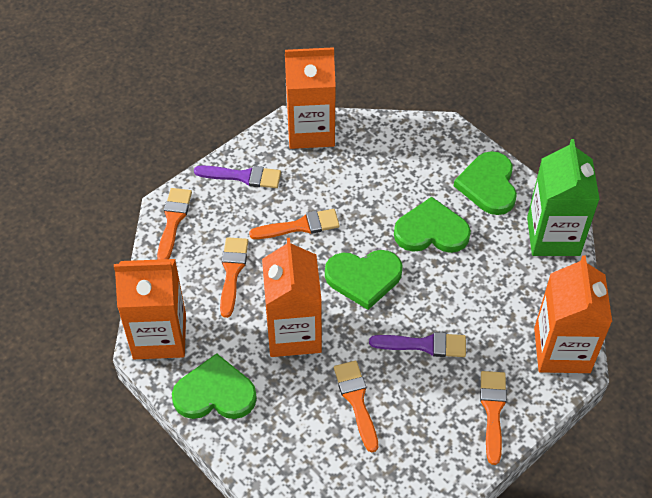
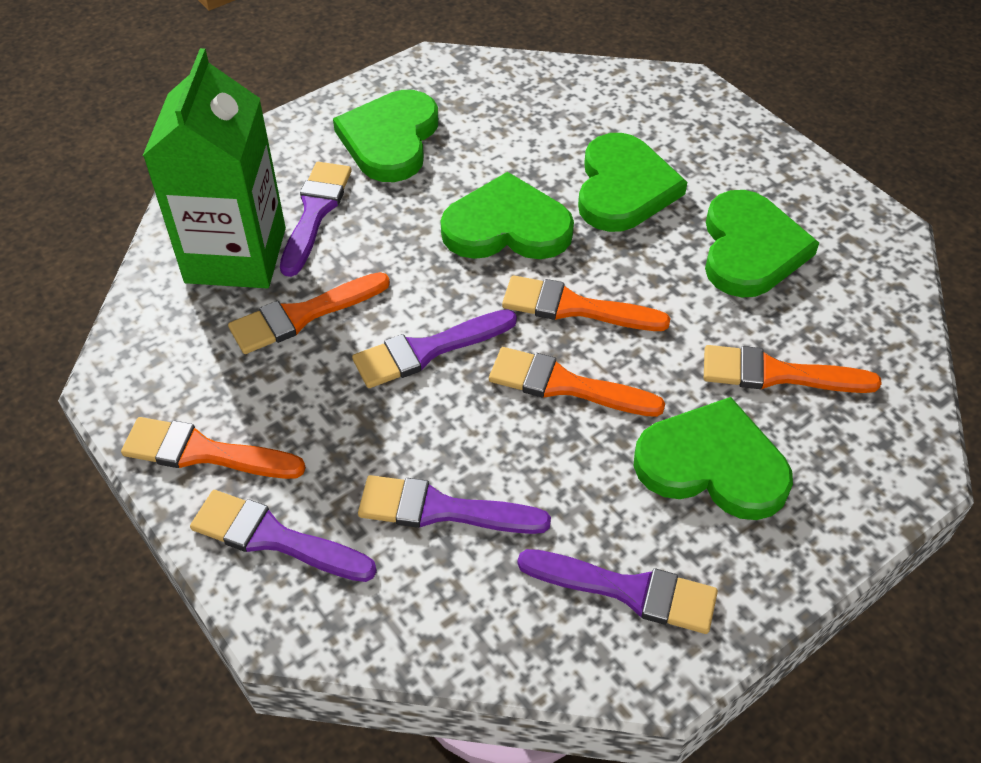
green heart: [172,353,257,419] [325,250,403,310] [394,197,471,253] [454,151,517,215] = 4 -> [333,90,438,182] [441,172,574,259] [578,133,687,232] [634,397,793,520] [705,190,819,297] = 5
orange carton: [114,259,186,359] [262,238,322,357] [285,47,336,149] [534,255,612,373] = 4 -> none = 0
purple brush: [194,166,281,188] [369,332,466,357] = 2 -> [190,490,377,582] [280,162,352,277] [352,309,517,388] [358,475,551,534] [517,549,718,634] = 5

